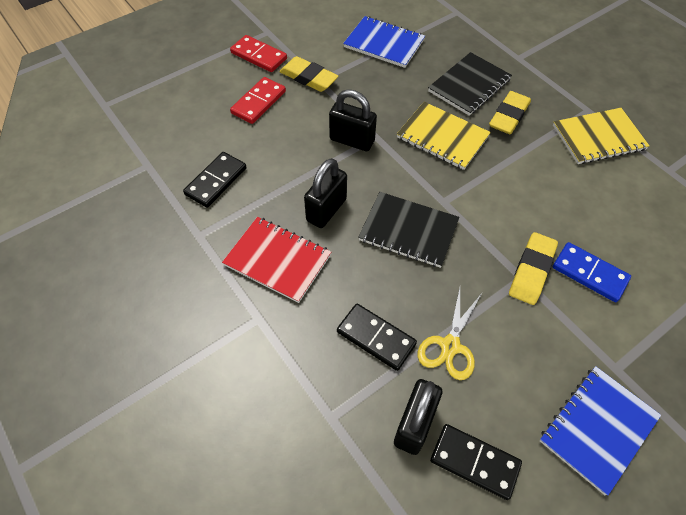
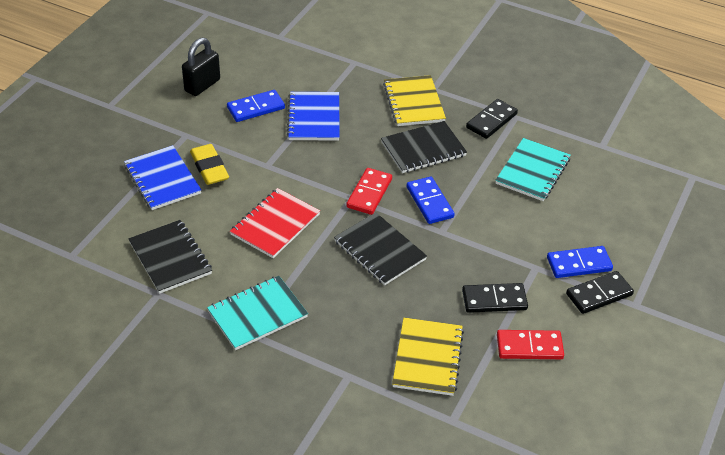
black notebook: [358,192,459,268] [428,52,512,116] = 2 -> [128,220,212,294] [334,212,427,285] [381,121,467,173] = 3
black padlock: [304,158,347,228] [329,89,377,151] [394,379,442,455] = 3 -> [182,38,220,96] = 1
blue domino: [553,242,631,302] = 1 -> [227,90,285,122] [407,176,454,224] [547,246,613,278] = 3
turquoise notebook: none = 0 -> [207,276,308,350] [495,138,571,201] = 2
yellow eraser: [279,56,339,92] [489,91,531,134] [509,232,558,305] = 3 -> [190,144,229,185] = 1
yellow scissors: [417,288,482,380] = 1 -> none = 0

